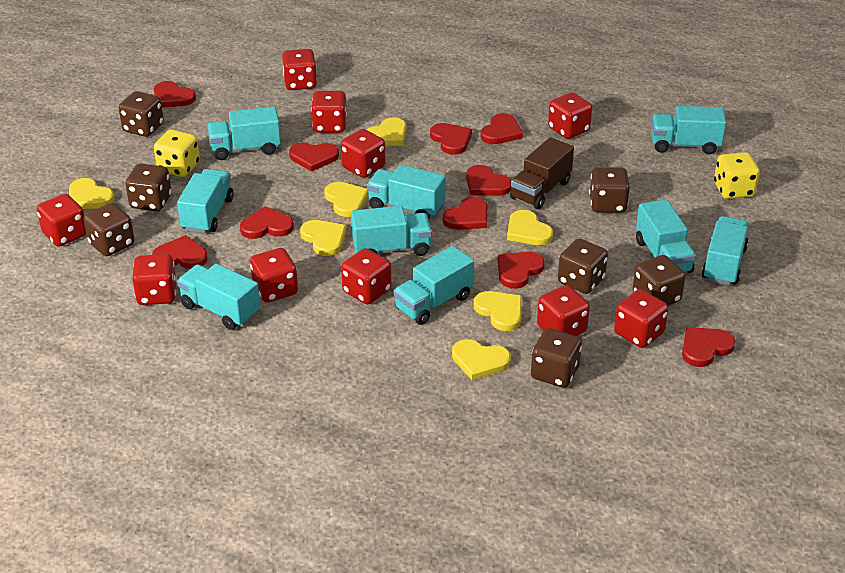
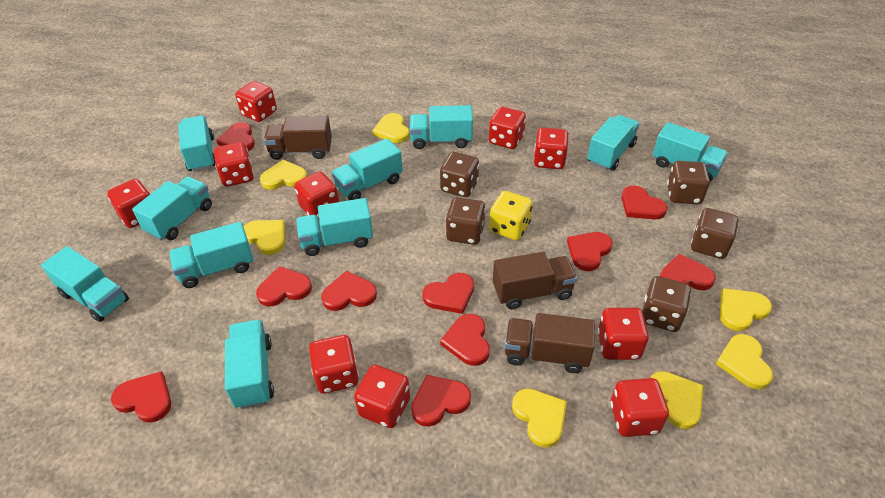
brown dice: [83,203,134,256] [119,91,164,137] [125,164,172,211] [531,328,582,388] [558,239,608,294] [589,167,630,213] [633,255,685,306] = 7 -> [440,152,479,197] [446,197,486,245] [642,276,691,332] [667,161,710,204] [691,208,739,259] = 5
brown truck: [510,137,574,209] = 1 -> [264,116,332,160] [493,252,577,309] [505,313,595,373] = 3
turquoise truck: [177,169,234,233] [177,264,260,330] [207,106,281,160] [351,206,432,256] [367,165,446,219] [393,246,474,325] [636,199,696,273] [651,106,726,154] [702,216,749,285] = 9 -> [41,246,129,322] [132,177,212,241] [169,222,253,288] [178,115,215,172] [225,320,274,409] [296,198,373,256] [332,138,403,200] [409,105,473,149] [587,115,640,171] [653,122,728,182] = 10
yellow dice: [154,130,200,177] [714,152,760,199] = 2 -> [489,191,532,240] = 1

